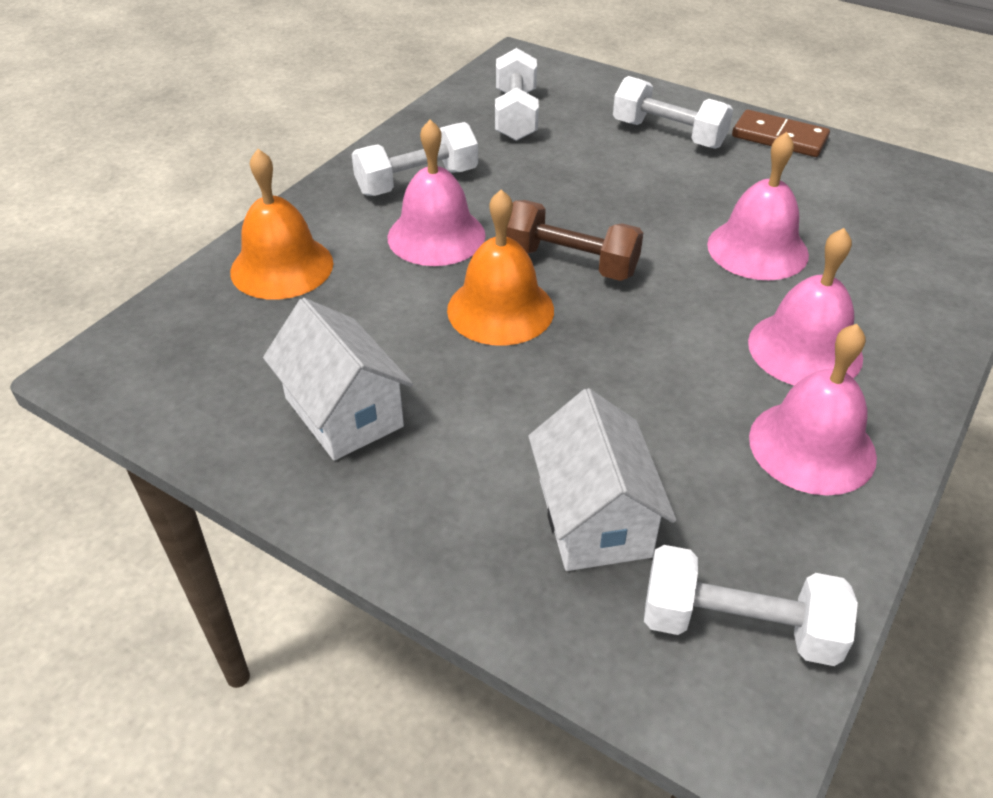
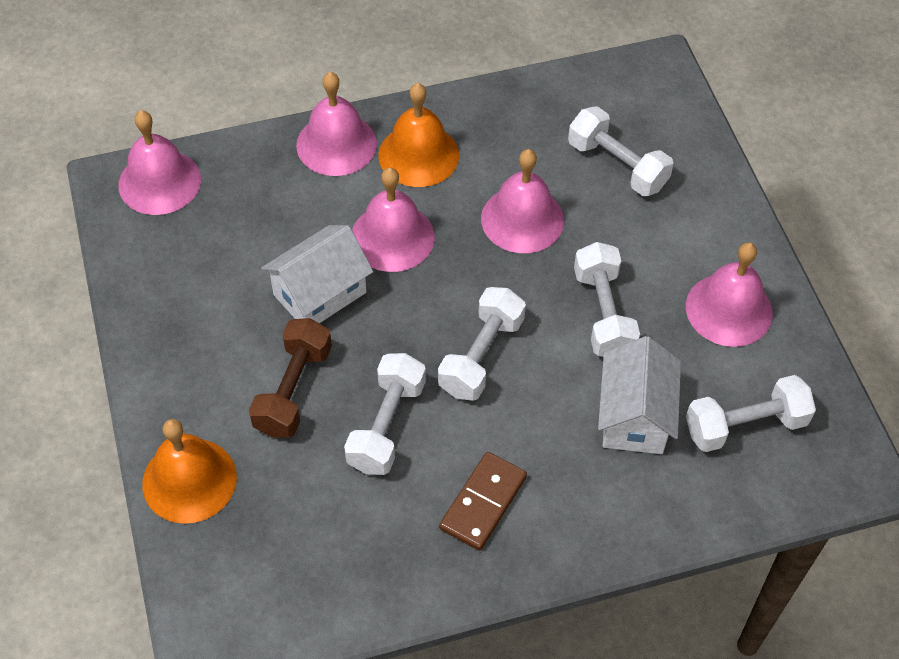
pink bell: [387,120,486,266] [707,132,809,280] [748,228,863,385] [749,324,877,496] = 4 -> [118,111,201,215] [296,72,377,176] [352,167,435,272] [481,149,564,253] [686,242,773,347] = 5
white dumbbell: [352,122,478,196] [495,48,539,141] [613,76,733,149] [644,545,858,666] = 4 -> [344,353,426,475] [438,287,526,401] [568,106,674,196] [574,242,640,357] [686,375,816,452] = 5

